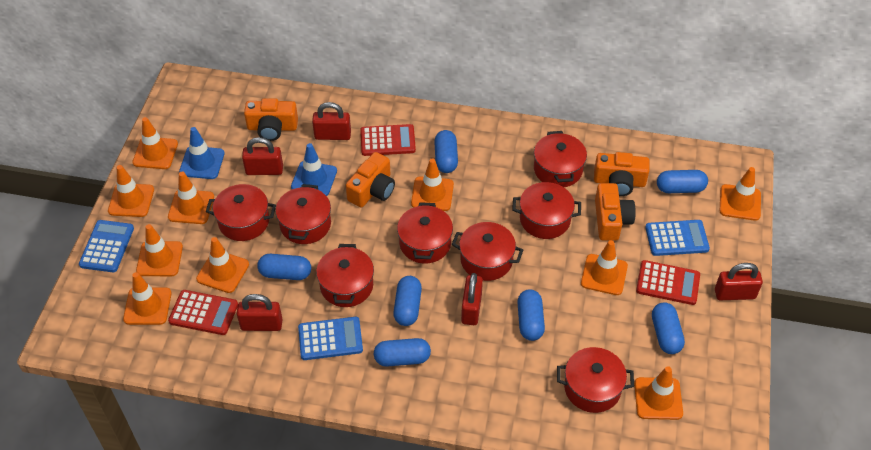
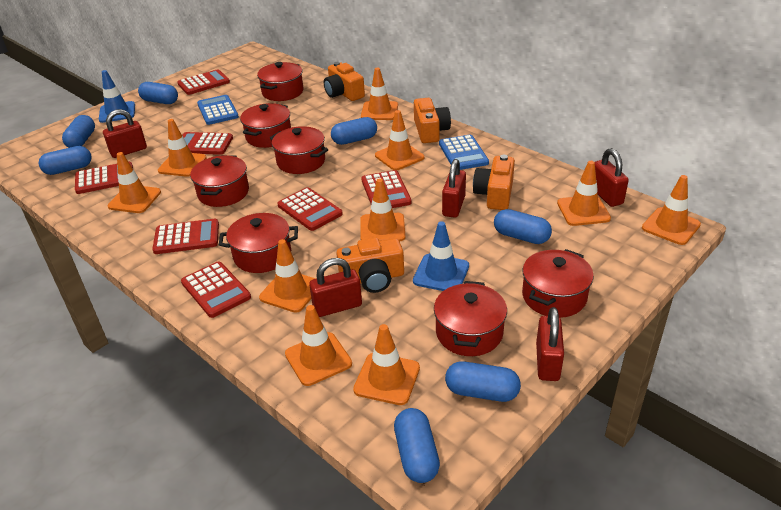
blue calculator: [79,220,134,272] [298,317,363,360] [645,220,710,256] = 3 -> [197,95,239,125] [439,135,489,170] = 2
red calculator: [168,290,238,335] [360,124,416,156] [636,260,700,305] = 3 -> [75,161,133,194] [152,219,219,254] [177,69,230,95] [181,261,251,318] [182,132,233,155] [277,187,343,231] [361,170,412,208] = 7
red pot: [206,184,276,241] [276,184,331,244] [316,244,374,307] [397,202,453,264] [452,222,523,281] [512,182,581,239] [534,131,587,187] [557,347,634,413] = 8 -> [190,155,249,207] [219,213,298,273] [240,103,291,148] [257,62,303,101] [270,126,329,174] [434,281,507,356] [522,249,594,318] = 7

